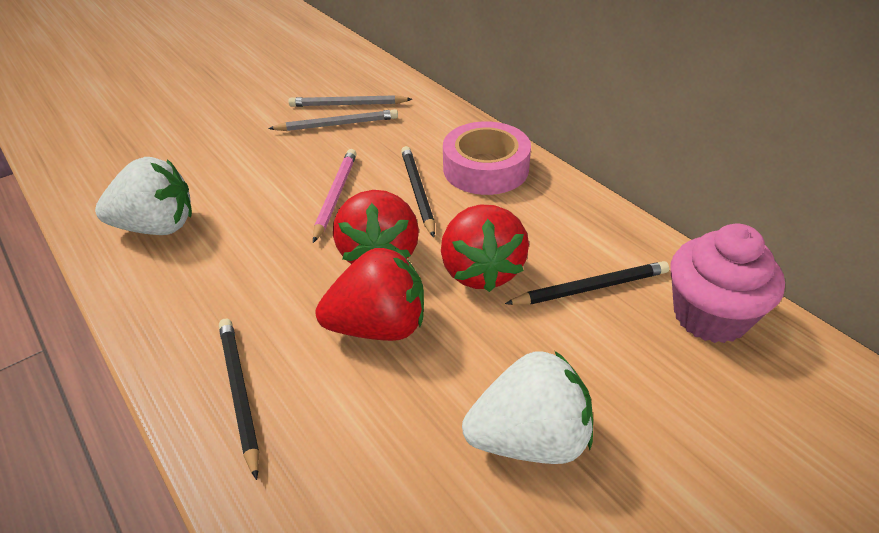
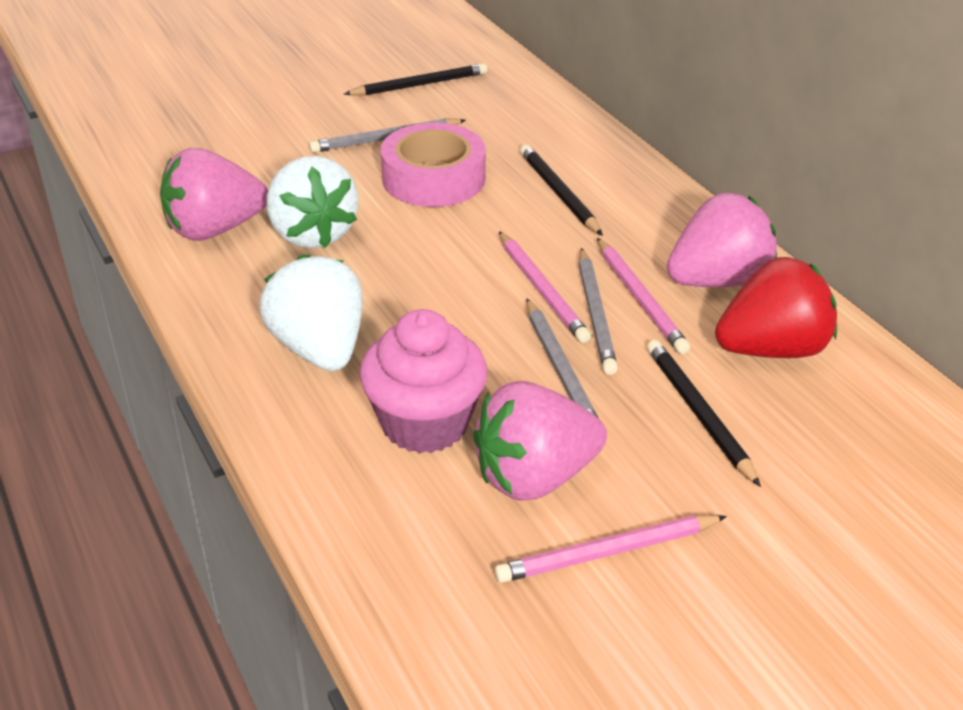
grey pencil: [268,109,398,131] [288,95,412,107] = 2 -> [309,118,466,153] [526,299,599,418] [578,248,618,375] = 3
pink pencil: [313,149,357,243] = 1 -> [494,515,727,583] [499,231,591,343] [597,238,690,354] = 3
pink strawberry: none = 0 -> [160,148,268,241] [473,381,607,501] [667,193,777,287] = 3
red strawberry: [316,248,424,341] [333,190,419,264] [441,205,529,292] = 3 -> [715,257,837,358] = 1

